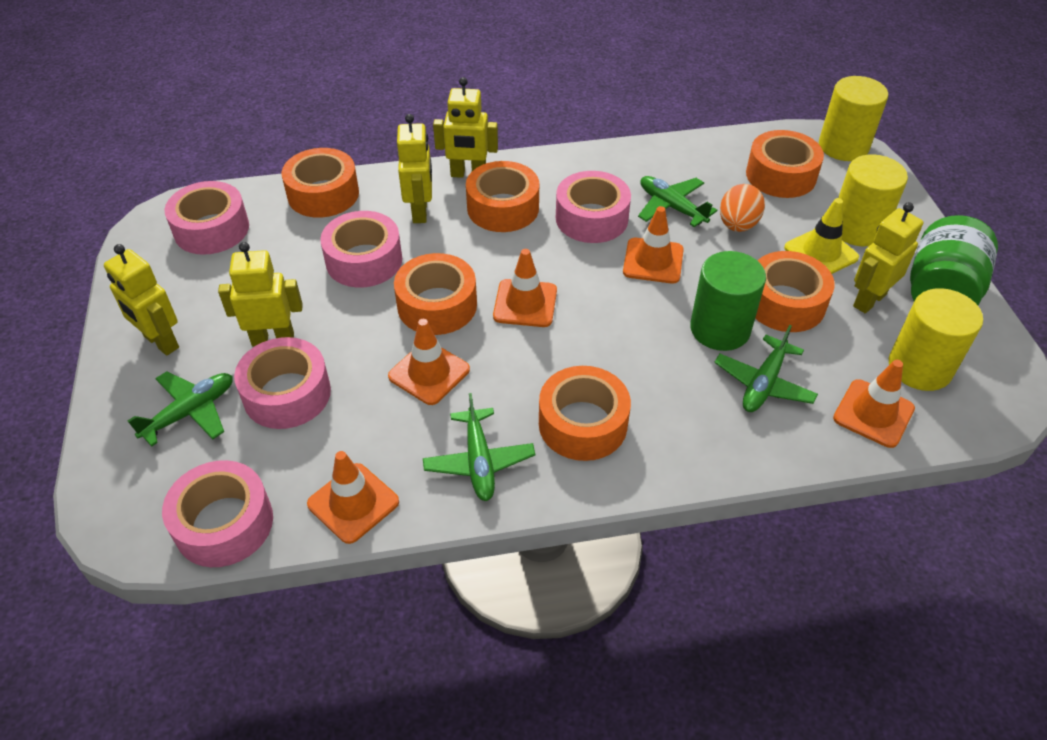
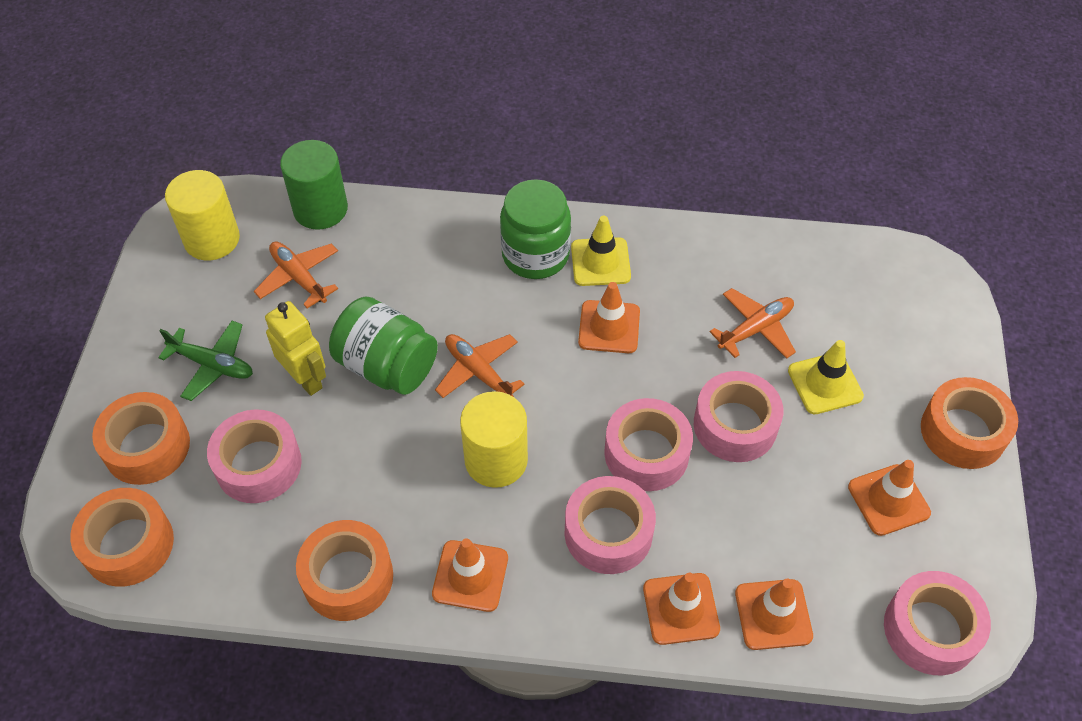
green jar: [910,215,998,305] = 1 -> [329,296,438,395] [500,179,571,279] = 2
green plane: [128,371,232,447] [423,393,535,501] [638,176,717,227] [714,325,818,412] = 4 -> [158,321,253,401] = 1
orange egg: [720,184,765,232] = 1 -> none = 0
orange plane: none = 0 -> [254,241,338,308] [435,334,525,398] [710,288,796,359] = 3
orange tape: [282,148,359,218] [394,253,477,335] [466,161,539,232] [539,366,631,461] [746,130,824,198] [755,251,835,332] = 6 -> [70,488,174,587] [92,392,190,485] [296,520,393,621] [921,377,1018,469] = 4
yellow cylinder: [819,76,888,161] [838,154,908,246] [889,288,983,391] = 3 -> [165,170,240,260] [460,391,528,488] = 2
yellow robot: [104,244,179,356] [218,242,303,347] [397,114,432,223] [433,77,498,178] [853,202,923,313] = 5 -> [265,301,326,396] = 1
yellow traffic cone: [784,198,859,274] = 1 -> [571,216,631,286] [788,340,864,414] = 2

